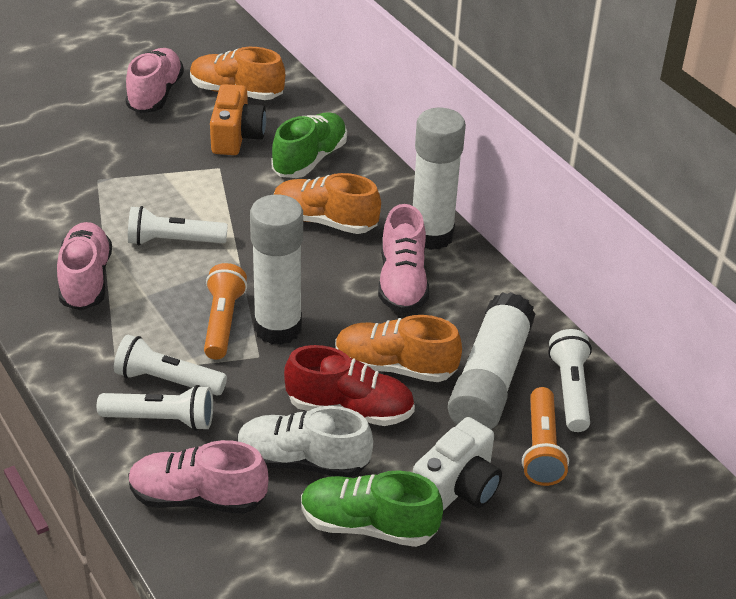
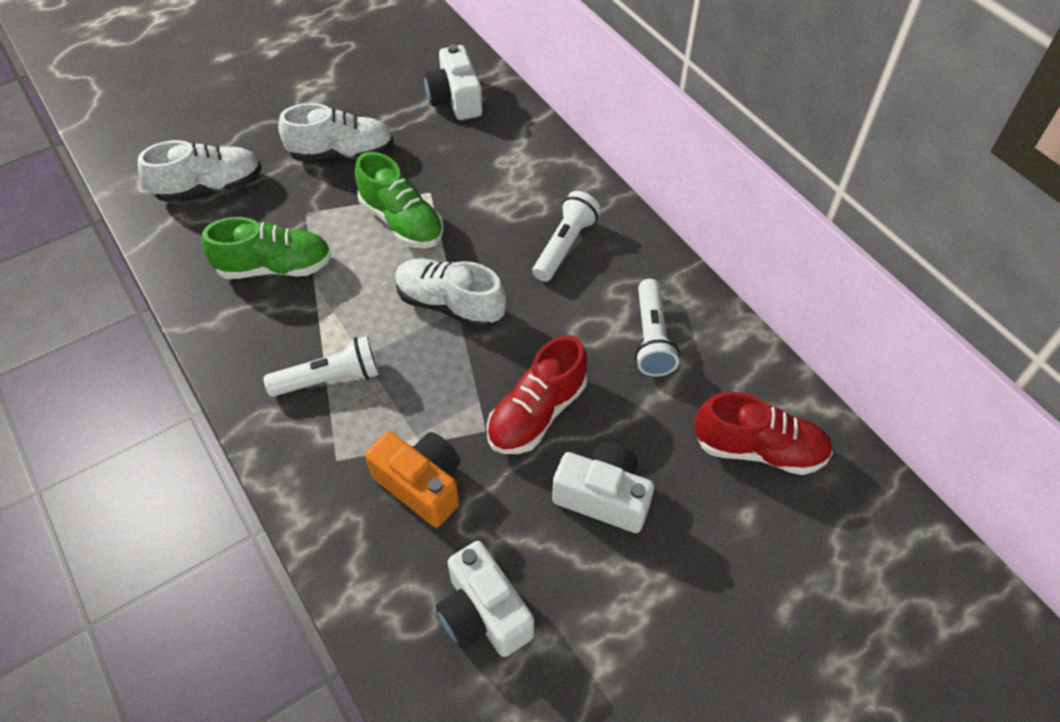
orange flashlight: [204,263,247,360] [522,387,569,486] = 2 -> none = 0
orange shoe: [190,47,285,100] [274,173,381,234] [335,315,462,382] = 3 -> none = 0
pink shoe: [57,222,112,310] [125,48,184,113] [128,440,269,514] [378,204,429,313] = 4 -> none = 0
red shoe: [284,345,415,426] = 1 -> [487,335,587,454] [694,391,833,475] = 2
white camera: [413,417,502,511] = 1 -> [424,44,483,120] [436,541,534,657] [552,442,654,533] = 3
white flashlight: [97,385,213,431] [114,334,227,395] [128,206,228,246] [548,329,592,432] = 4 -> [264,336,379,397] [532,191,601,282] [635,279,680,376] = 3
white glue stick: [250,194,303,345] [413,108,466,250] [448,292,535,429] = 3 -> none = 0
white shoe: [237,406,373,477] = 1 -> [138,140,262,202] [278,103,394,161] [395,258,506,329] = 3

